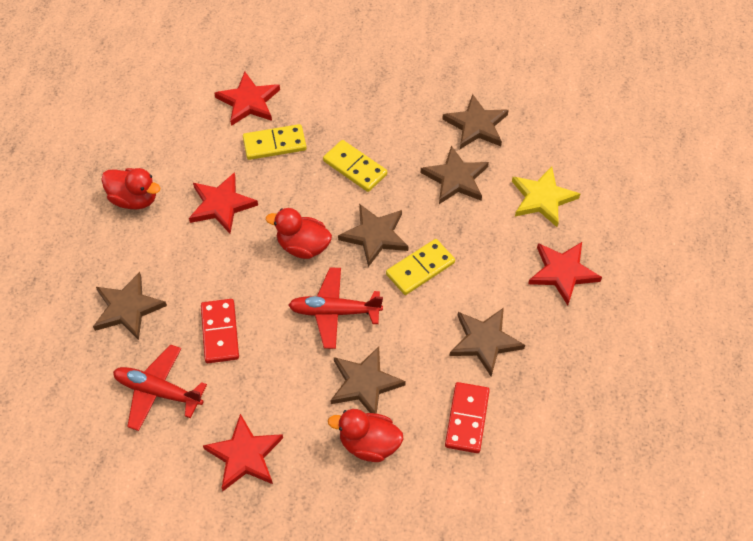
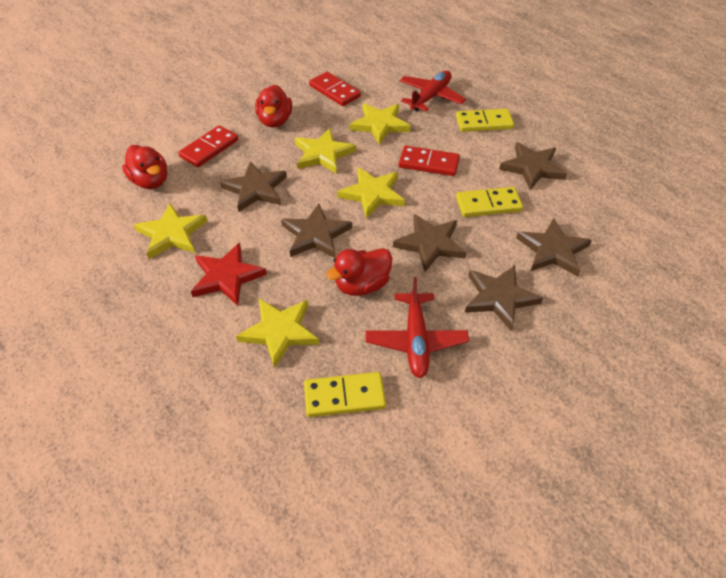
red domino: [201,299,239,363] [445,382,490,453] = 2 -> [178,125,238,167] [309,72,361,106] [398,146,460,176] = 3
red star: [189,172,258,233] [203,414,283,491] [215,72,280,126] [528,242,602,305] = 4 -> [191,243,267,306] = 1
yellow star: [512,166,580,227] = 1 -> [134,203,207,259] [236,299,319,369] [295,128,356,174] [337,168,405,219] [349,103,411,145] = 5

